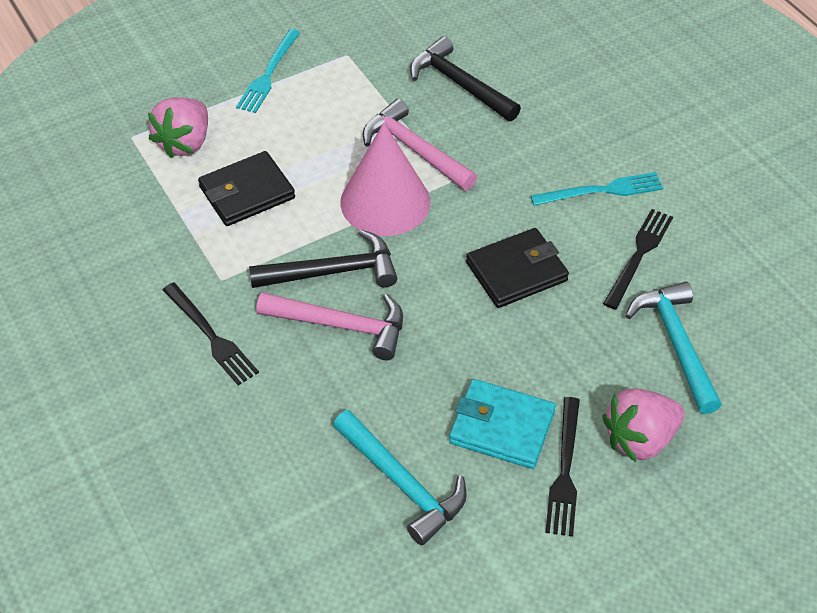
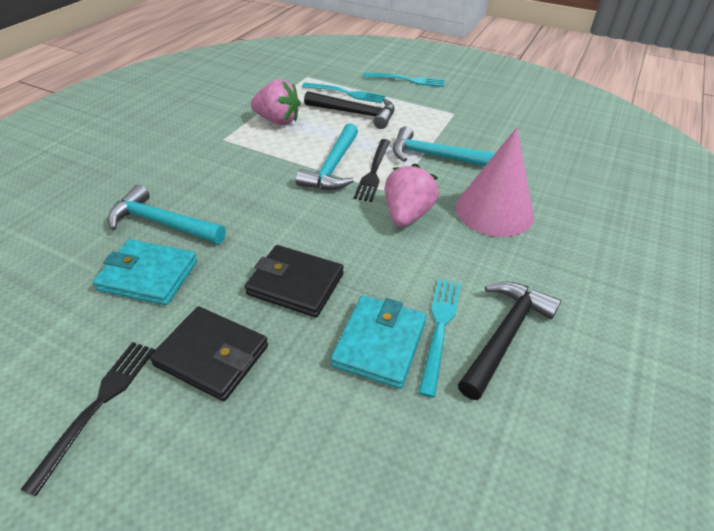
black fork: [163,282,259,385] [545,397,580,537] [603,209,673,310] = 3 -> [20,342,155,496] [354,139,391,202] = 2
pink hammer: [256,292,403,360] [363,99,477,191] = 2 -> none = 0
turquoise fork: [236,29,301,113] [531,172,663,206] = 2 -> [302,83,386,103] [363,72,445,87] [418,279,461,398] = 3
turquoise hammer: [333,410,467,545] [625,282,722,414] = 2 -> [107,185,226,244] [296,123,358,190] [393,126,496,166] = 3
turquoise wallet: [449,379,556,469] = 1 -> [92,239,197,305] [331,295,426,389] = 2

